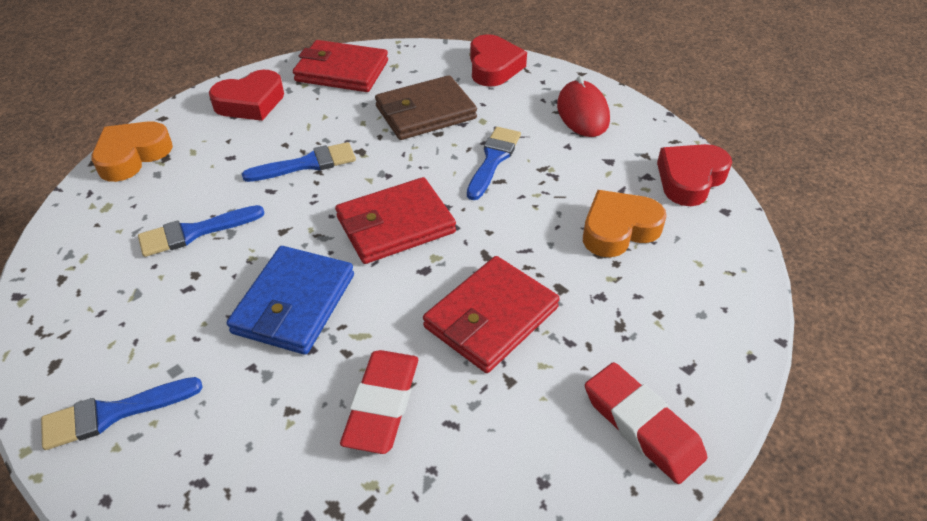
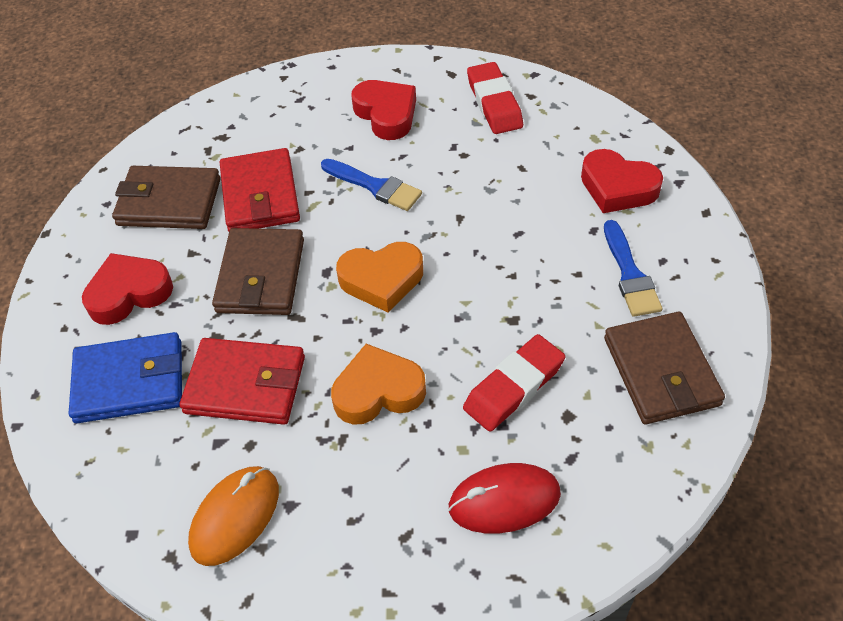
blue brush: [41,377,203,450] [138,205,265,257] [242,142,356,182] [467,127,521,200] = 4 -> [321,159,422,211] [604,220,662,317] = 2
brown wallet: [375,75,477,140] = 1 -> [112,166,221,229] [212,228,304,315] [604,312,725,424] = 3
orange mouse: none = 0 -> [188,466,279,566] = 1
red wallet: [293,40,388,92] [335,177,456,264] [423,256,560,373] = 3 -> [180,338,305,425] [220,148,300,232] = 2

